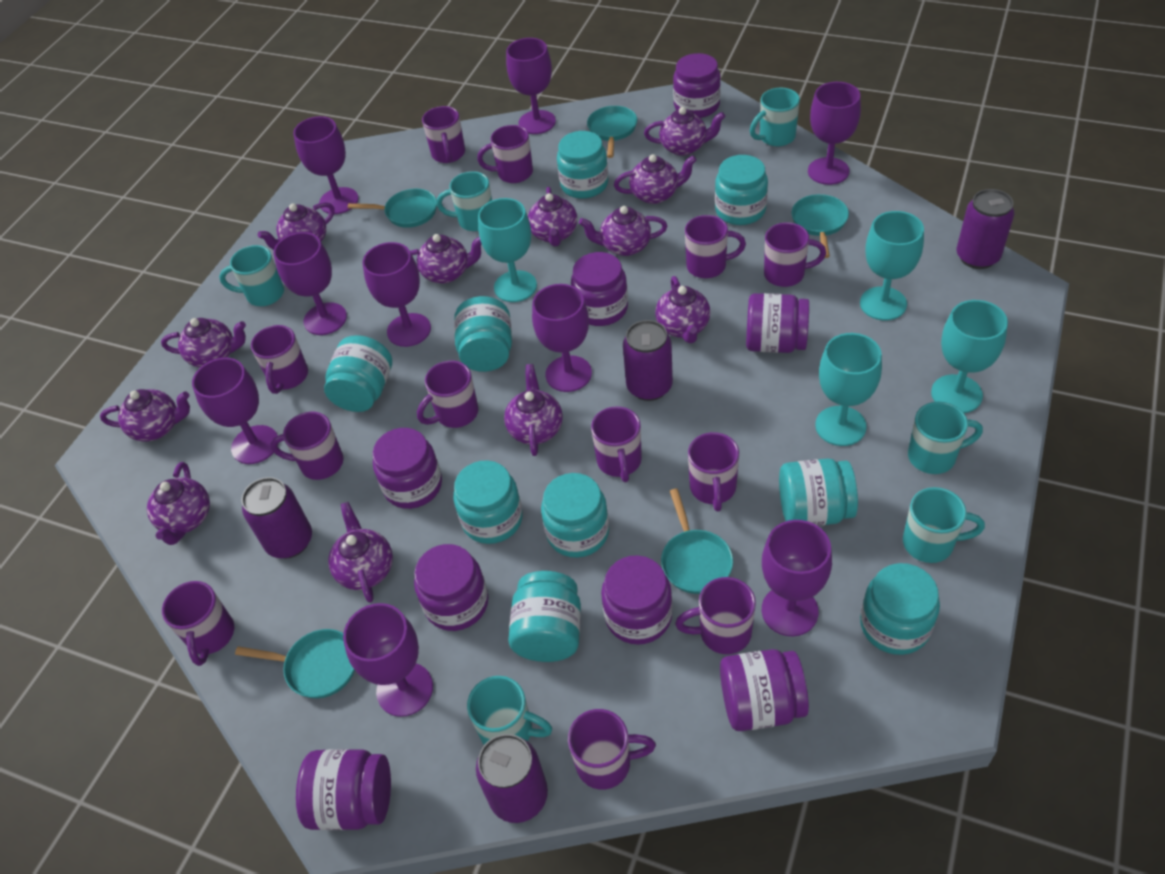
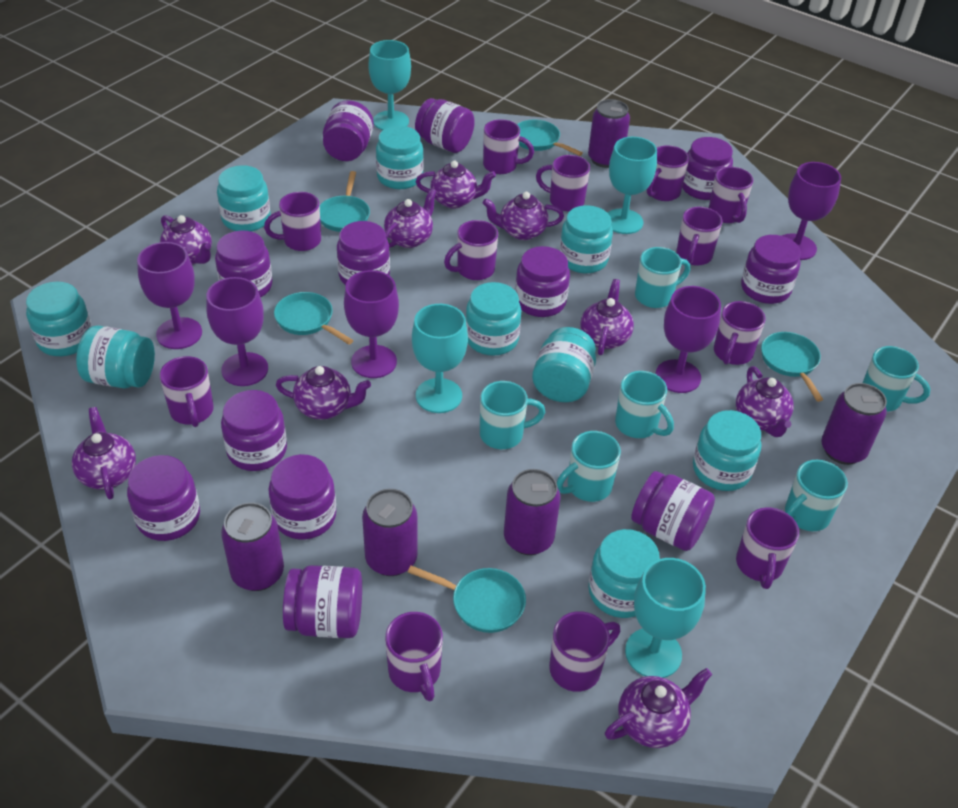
purple can: [241,477,312,559] [476,734,548,823] [623,320,673,401] [957,189,1014,269] = 4 -> [221,502,284,591] [362,489,418,576] [504,469,561,555] [588,99,630,168] [821,383,887,465] = 5
purple goblet: [192,358,278,464] [273,232,347,335] [293,116,359,214] [343,603,433,717] [363,242,431,347] [506,38,556,134] [532,284,592,392] [762,520,832,636] [808,82,861,185] = 9 -> [137,242,202,349] [206,277,268,386] [344,270,399,378] [656,286,721,393] [782,162,841,260] = 5
purple jar: [296,749,391,830] [372,428,442,509] [414,544,488,631] [571,252,628,326] [601,555,673,645] [673,53,721,118] [720,649,809,731] [746,293,809,353] = 8 -> [127,455,200,541] [215,230,273,298] [221,390,287,471] [268,454,336,540] [283,565,362,638] [323,100,374,161] [337,221,390,285] [415,98,475,153] [515,246,570,317] [631,471,715,551] [682,137,733,200] [741,235,801,304] = 12
purple teapot: [100,389,190,442] [147,462,210,545] [161,318,246,368] [258,202,334,250] [328,502,393,603] [410,234,481,284] [504,364,563,456] [528,187,577,247] [579,206,667,256] [614,154,696,204] [644,107,725,156] [655,276,710,343] = 12 -> [72,407,136,499] [160,215,212,265] [276,366,371,420] [384,188,437,248] [416,161,496,208] [482,192,564,240] [580,279,634,355] [605,668,712,748] [736,366,794,437] = 9

